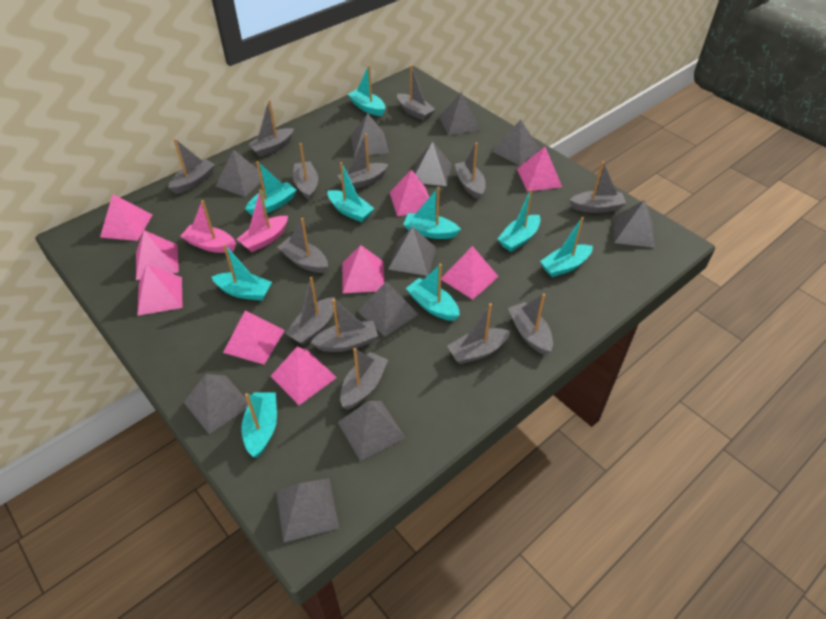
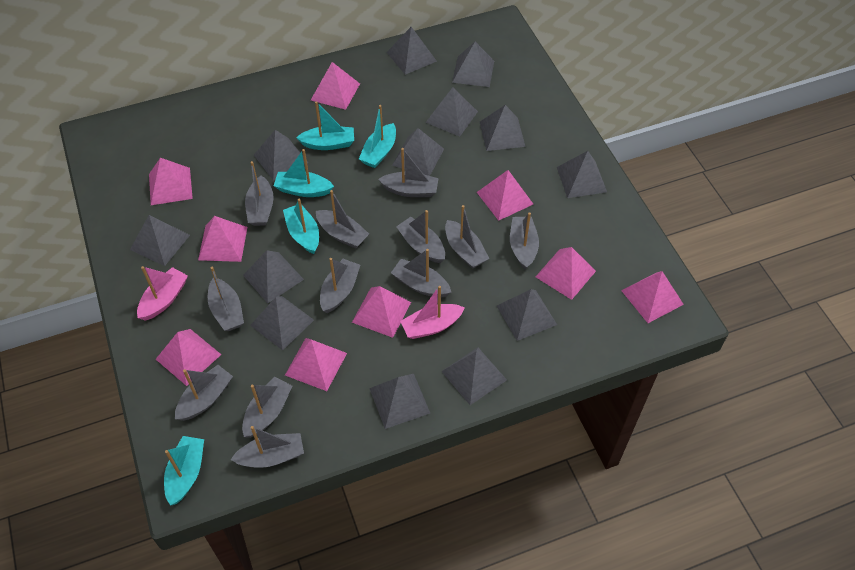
grey boat: [168,139,215,194] [248,99,294,157] [277,218,328,273] [285,277,336,345] [293,143,318,200] [311,299,378,352] [337,133,388,189] [340,348,388,410] [397,65,436,121] [447,303,510,364] [455,142,486,200] [508,294,553,355] [570,161,626,213] = 13 -> [175,365,233,421] [208,267,244,331] [231,426,304,468] [242,377,292,438] [245,161,274,226] [316,190,369,249] [320,258,360,313] [378,148,439,197] [391,249,451,297] [396,210,445,263] [445,205,490,269] [510,212,539,270] = 12
grey pyramid: [184,374,248,434] [215,149,263,197] [276,478,339,542] [338,401,405,461] [351,113,389,157] [357,281,418,337] [388,226,436,276] [414,141,452,186] [439,92,480,135] [492,119,540,166] [613,200,655,248] = 11 -> [130,215,190,266] [243,251,304,303] [250,296,314,350] [254,130,308,180] [369,374,430,429] [387,27,437,75] [392,128,444,176] [425,87,478,137] [441,348,507,405] [452,42,494,87] [480,105,526,151] [497,289,557,341] [557,151,607,198] = 13
turquoise boat: [212,244,272,301] [241,392,277,458] [245,161,297,216] [327,162,374,222] [348,65,385,116] [403,187,461,239] [406,264,460,321] [498,189,541,252] [540,217,593,277] = 9 -> [164,436,204,506] [274,149,334,197] [283,199,319,254] [296,101,354,150] [359,105,396,168] = 5

